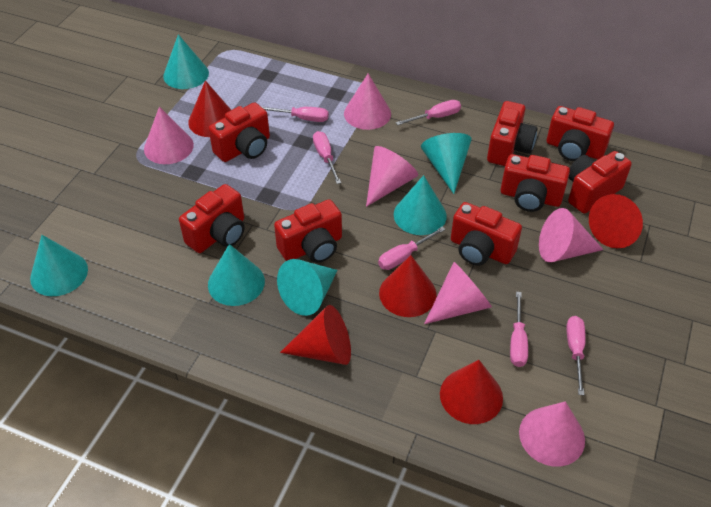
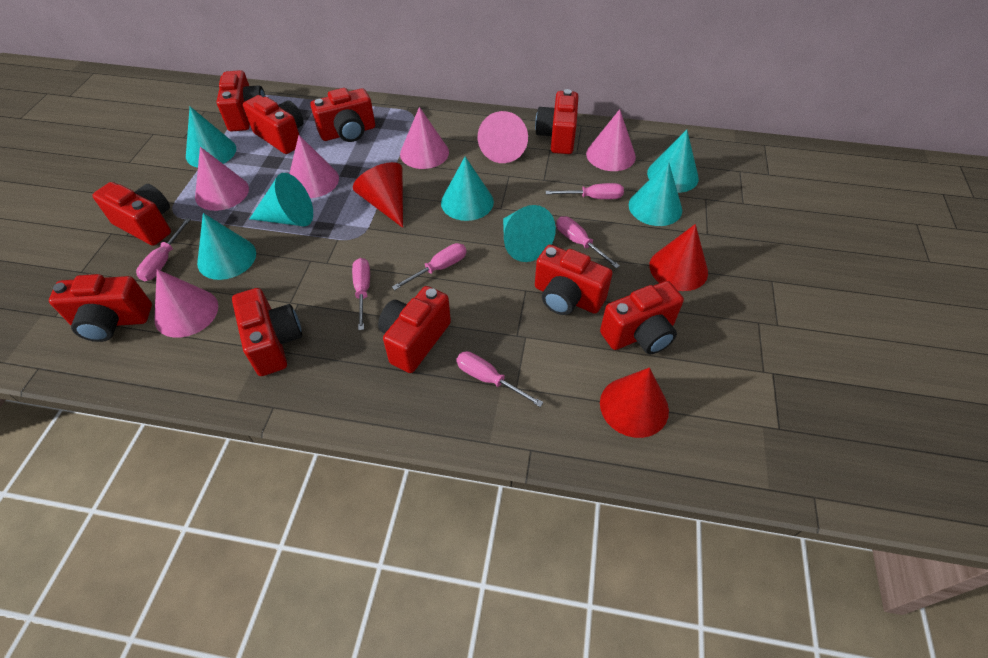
red camera: [179,184,245,253] [209,102,270,162] [274,199,342,263] [451,202,522,266] [487,101,537,166] [501,154,570,212] [547,106,614,161] [568,151,632,214] = 8 -> [49,274,152,342] [92,182,171,246] [216,70,266,131] [232,288,302,376] [243,95,304,154] [310,88,375,142] [378,286,451,373] [535,89,579,154] [535,245,613,315] [600,281,684,354] = 10
red cone: [188,81,231,137] [280,305,351,365] [379,255,437,317] [440,360,503,424] [589,194,643,248] = 5 -> [353,162,403,228] [600,367,669,438] [649,224,708,291] = 3
turquoise cone: [30,235,88,296] [163,34,209,89] [208,244,265,306] [277,259,338,316] [394,175,447,235] [421,133,472,194] = 6 -> [186,107,236,168] [197,213,256,280] [250,173,313,227] [441,156,494,221] [503,205,556,262] [629,161,682,226] [647,130,699,193] = 7

